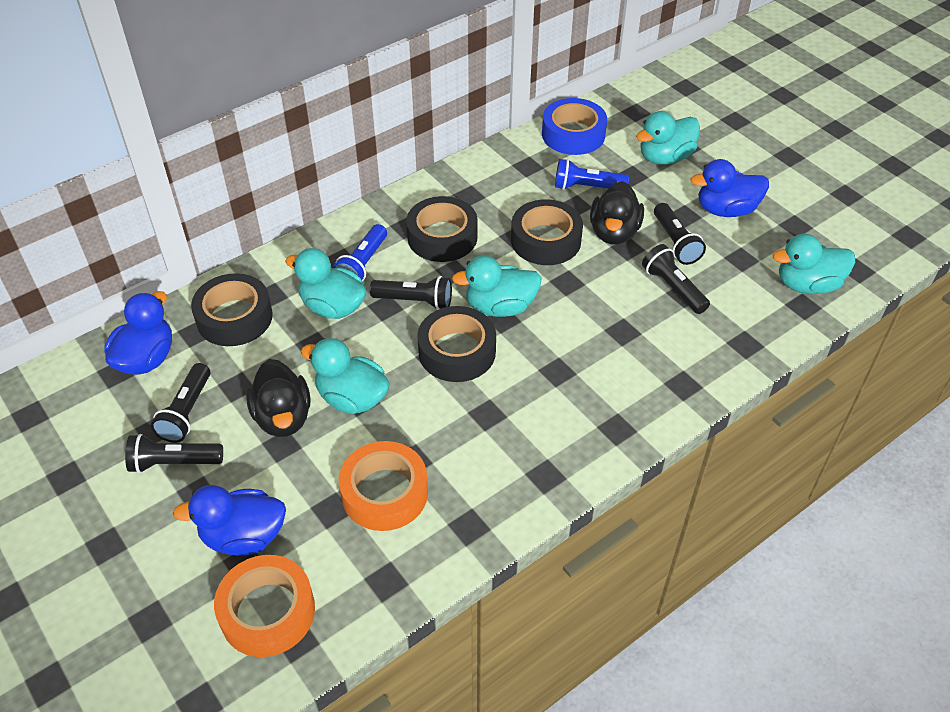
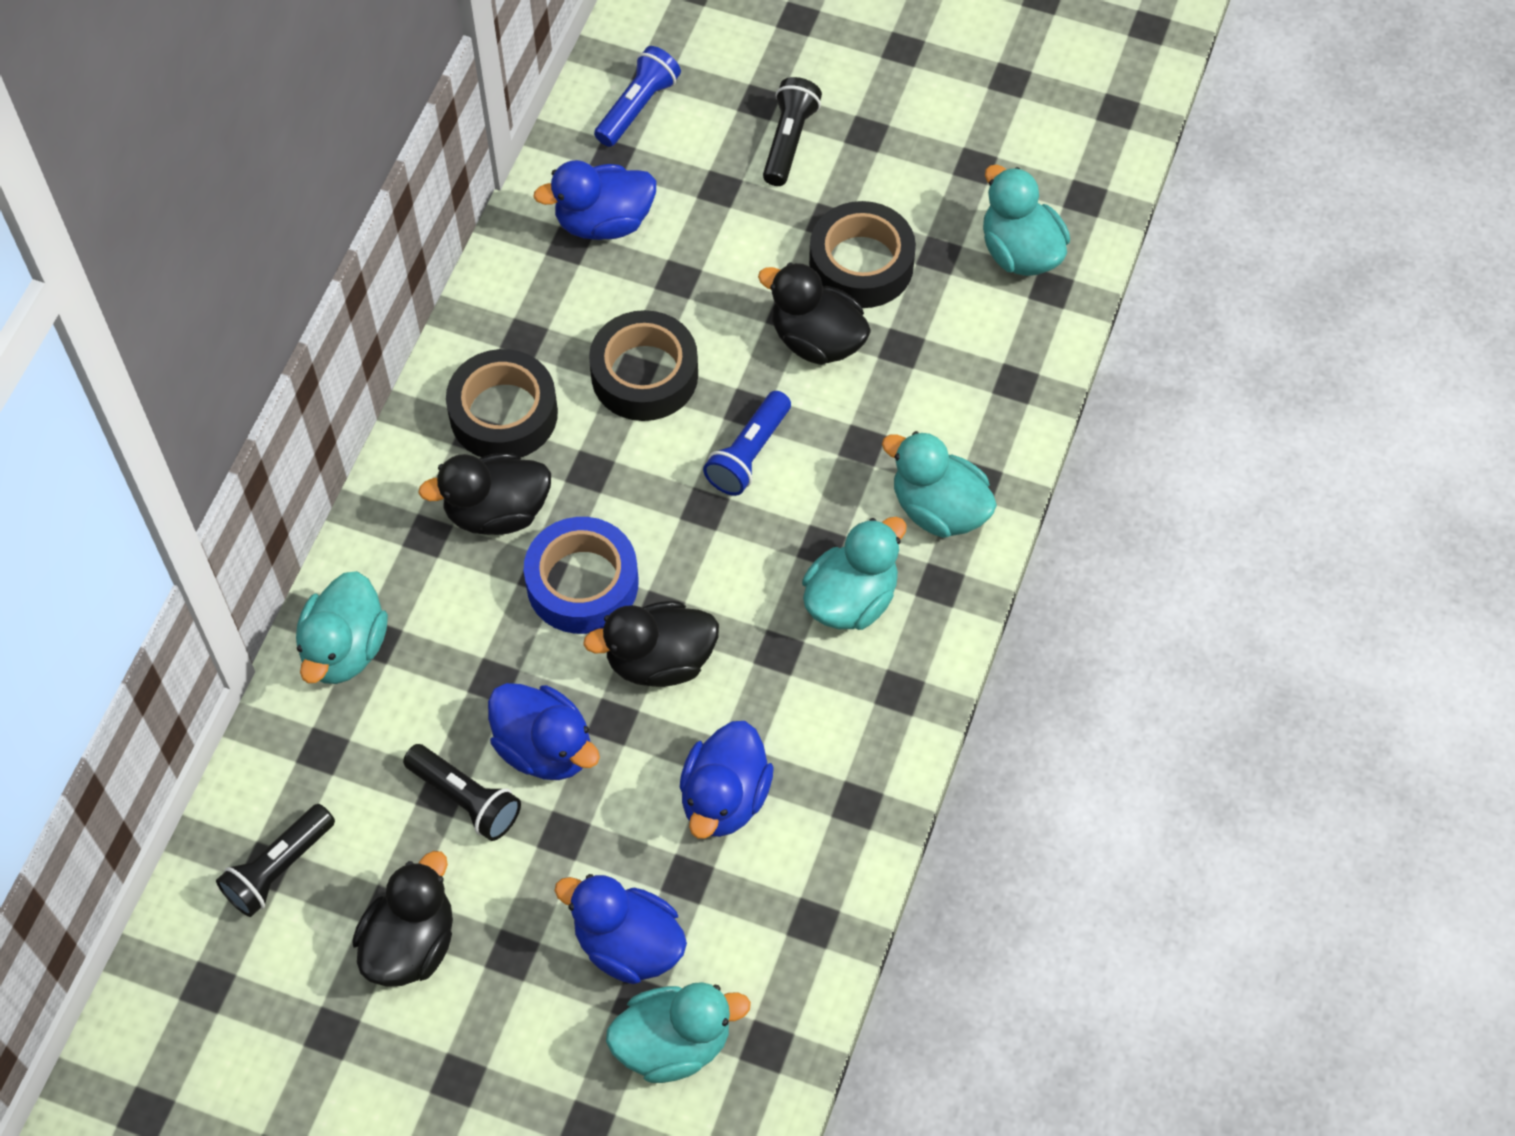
black duck: [246,359,311,437] [590,181,644,244] = 2 -> [352,851,453,987] [418,453,551,535] [583,601,719,687] [758,262,871,365] = 4
black flashlight: [125,434,223,473] [151,363,210,443] [370,276,452,310] [642,244,710,314] [654,203,706,265] = 5 -> [216,804,335,917] [403,744,521,841] [763,77,822,186] = 3
black tape: [191,273,273,346] [406,196,477,262] [417,306,496,382] [511,199,583,265] = 4 -> [446,349,558,458] [589,310,698,421] [809,201,916,308] = 3
blue duck: [104,291,172,375] [173,485,286,556] [690,159,769,217] = 3 -> [488,683,600,780] [533,160,656,240] [554,874,687,984] [680,721,774,839] = 4
orange tape: [214,555,315,657] [339,441,428,531] = 2 -> none = 0

